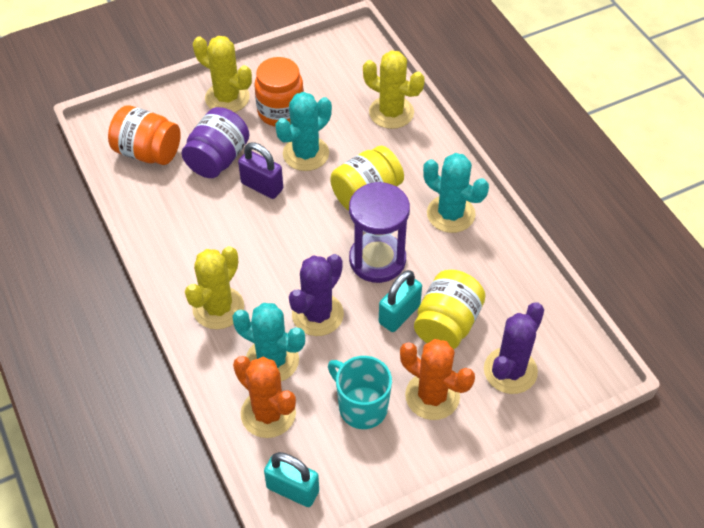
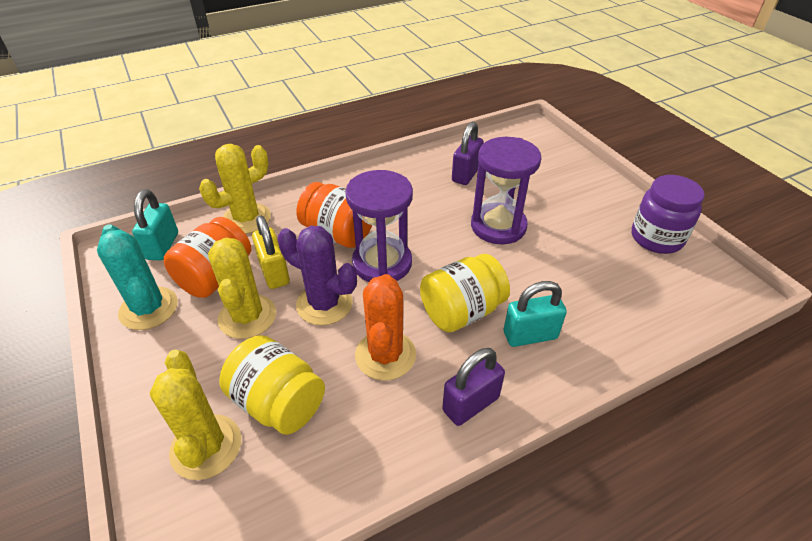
orange cactus: [233,356,296,438] [400,339,475,420] = 2 -> [355,274,416,380] = 1
purple cactus: [289,254,344,336] [484,302,544,394] = 2 -> [278,226,357,325] = 1
purple hourglass: [349,182,410,283] = 1 -> [345,170,413,282] [471,137,542,244] = 2
purple padlock: [238,142,283,199] = 1 -> [442,348,505,426] [452,122,484,185] = 2
turquoise cactus: [233,303,305,381] [275,92,332,171] [423,153,489,233] = 3 -> [97,224,178,330] = 1
turquoise mug: [328,356,392,429] = 1 -> none = 0
yellow padlock: none = 0 -> [252,215,290,289] = 1

